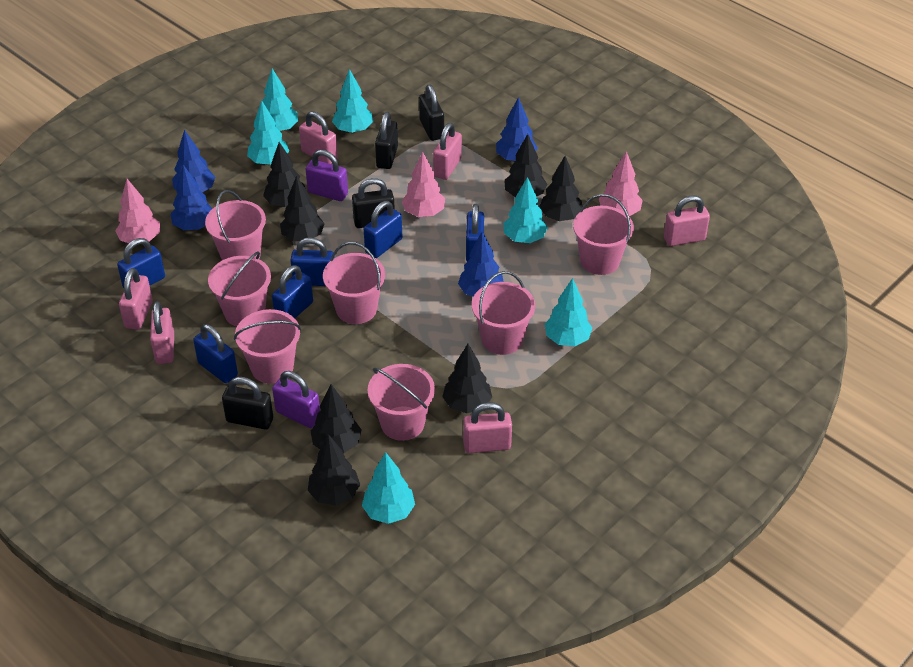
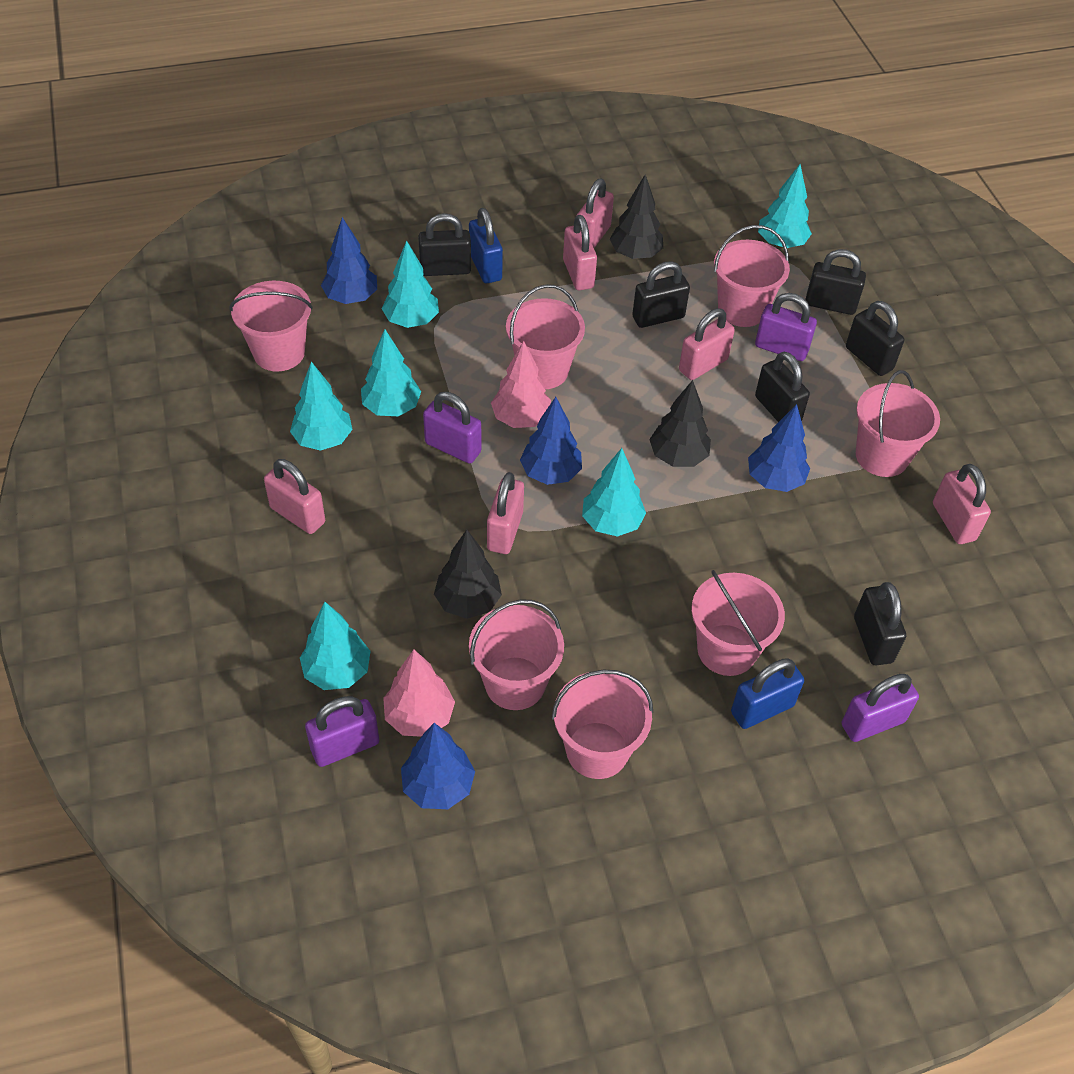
black padlock: [222,377,273,430] [352,178,395,228] [375,112,398,169] [419,85,444,141] = 4 -> [418,213,471,276] [632,261,690,328] [755,352,810,422] [805,249,866,315] [846,301,904,376] [854,582,906,665] = 6
black tree: [263,142,306,207] [280,175,325,241] [308,434,360,505] [311,384,361,453] [442,344,492,413] [504,134,547,197] [539,156,582,221] = 7 -> [434,530,502,619] [610,175,663,259] [649,380,711,467] = 3
blue padlock: [117,238,165,288] [193,324,238,383] [272,265,313,318] [290,237,335,286] [364,201,402,258] [466,204,484,262] = 6 -> [469,208,503,283] [731,658,804,729] = 2
pink tree: [116,179,160,243] [402,152,445,217] [599,151,643,216] = 3 -> [383,650,455,737] [491,341,551,428] = 2
purple padlock: [272,371,320,428] [306,150,348,201] = 2 -> [305,696,379,767] [423,392,481,464] [755,293,817,361] [842,674,919,742] = 4

